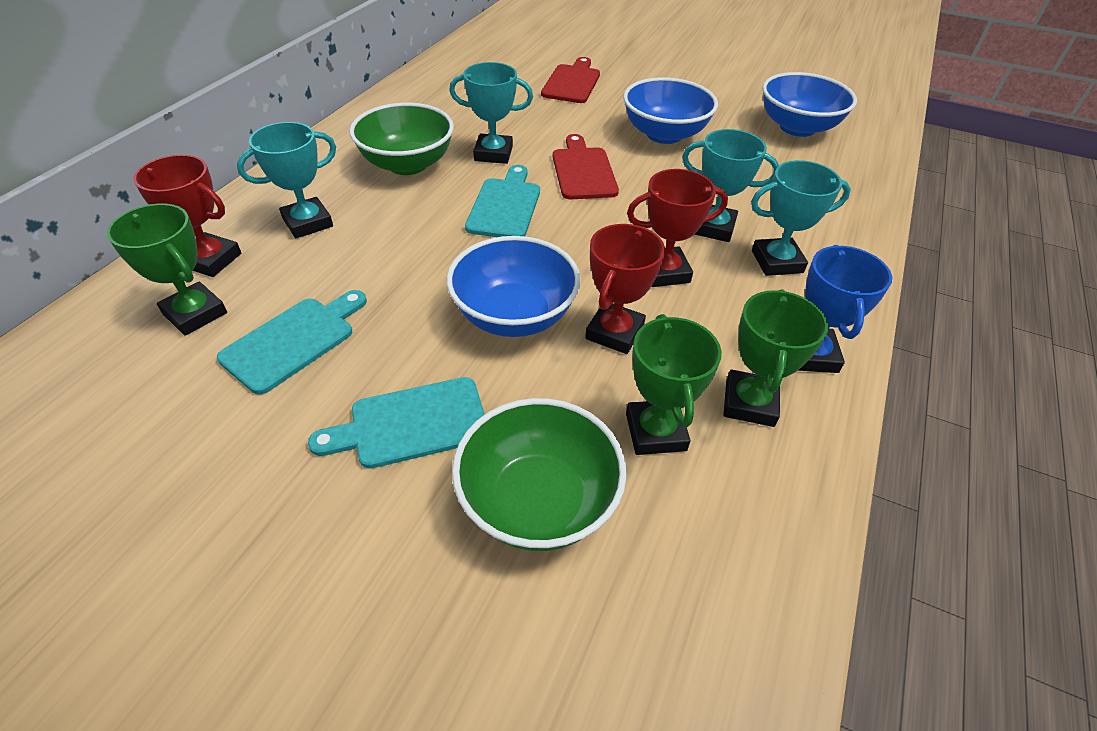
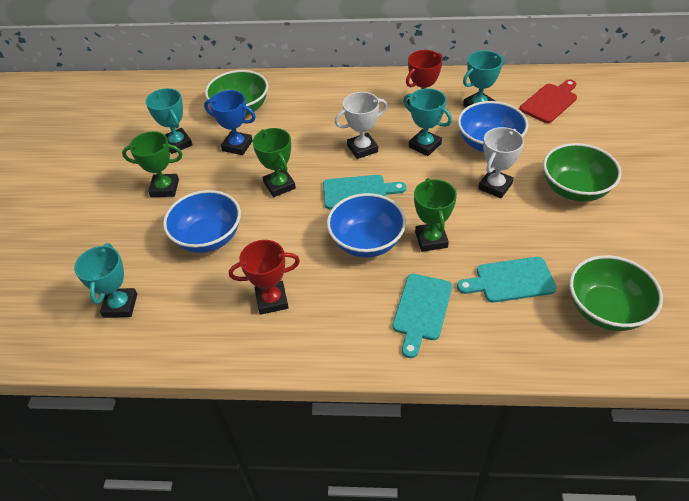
green bowl: [350,103,454,175] [452,398,627,551] = 2 -> [205,70,268,116] [543,143,622,202] [569,255,663,331] = 3
red cutting board: [541,57,600,103] [553,134,619,199] = 2 -> [520,80,577,123] = 1
red trophy: [133,155,241,277] [585,224,665,354] [627,169,728,287] = 3 -> [229,240,300,315] [406,50,443,106] = 2
white trophy: none = 0 -> [335,92,388,159] [478,127,524,198] = 2

